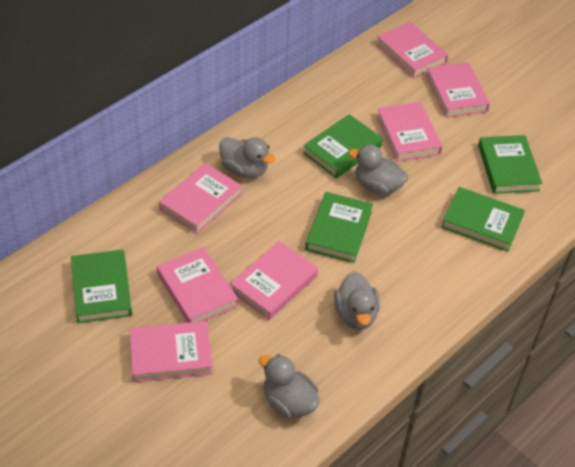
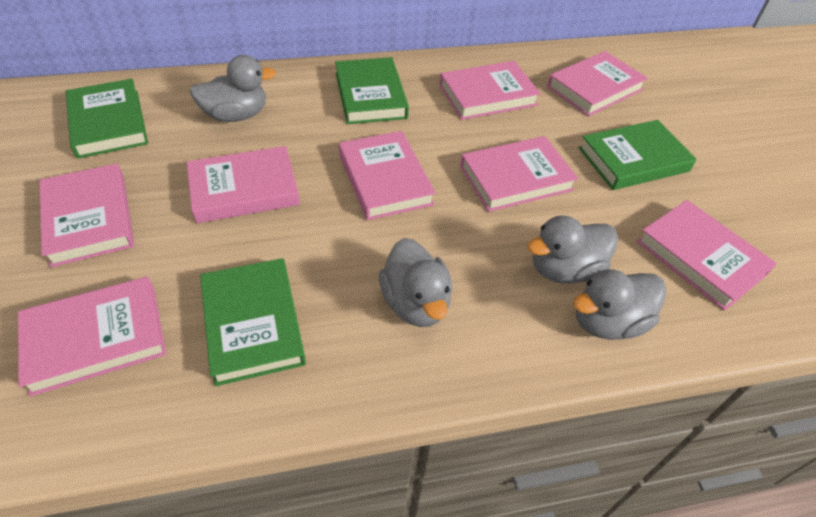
green book: [71,250,132,323] [303,114,383,179] [305,192,373,263] [441,187,525,252] [478,135,542,194] = 5 -> [66,79,148,159] [200,258,306,386] [335,57,409,124] [579,120,697,190] = 4
pink book: [129,321,213,382] [157,247,238,323] [159,163,242,234] [230,241,318,320] [376,22,448,78] [377,102,442,162] [426,62,490,118] = 7 -> [18,276,166,397] [39,164,134,267] [186,146,300,223] [339,131,436,220] [439,61,541,120] [460,136,578,212] [547,51,648,116] [637,200,777,311] = 8

